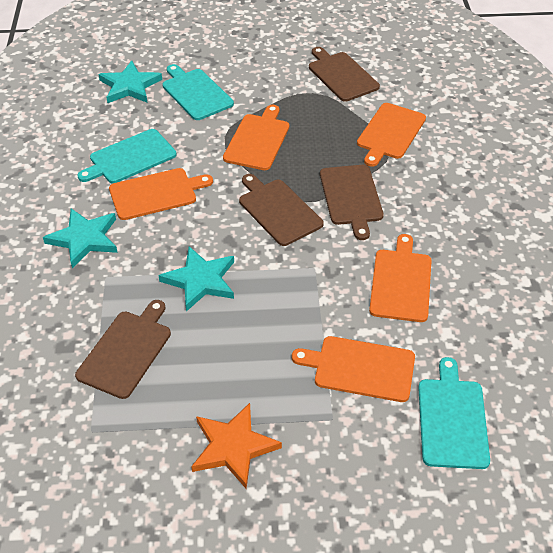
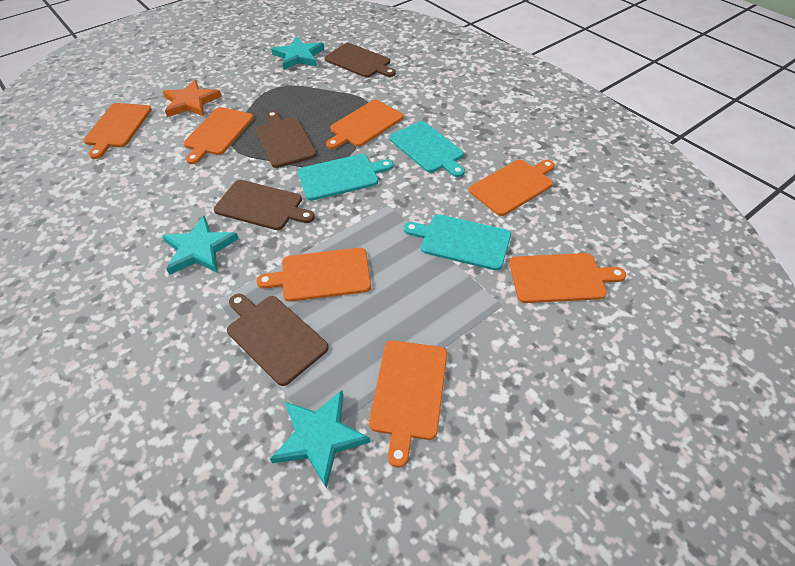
orange cutting board: [109,168,213,220] [223,105,289,170] [292,336,415,402] [357,103,426,167] [369,234,432,322] = 5 -> [84,103,152,159] [183,107,254,164] [256,248,371,302] [326,100,404,149] [369,340,447,467] [469,160,555,216] [509,253,626,303] = 7

